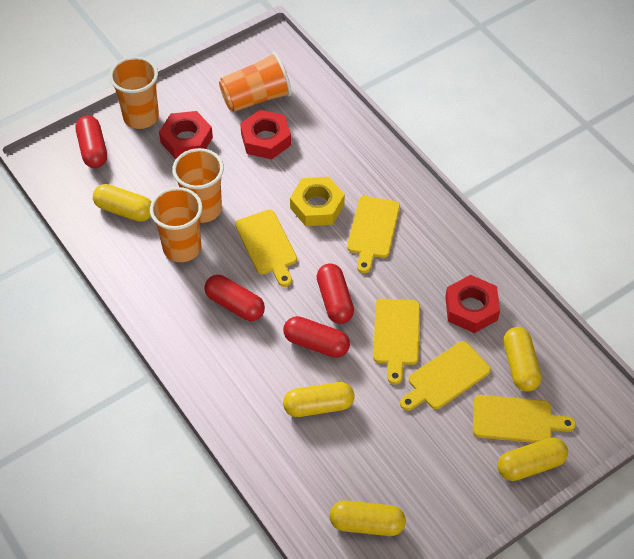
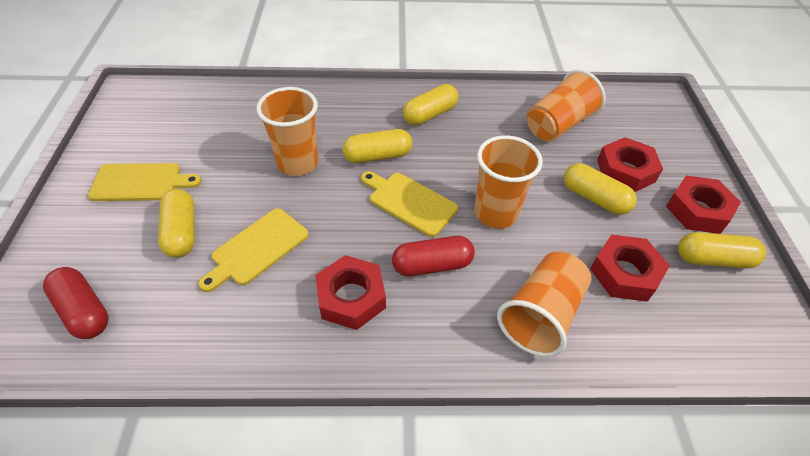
red capsule: [76,115,107,168] [204,275,265,321] [283,316,350,358] [317,263,354,324] = 4 -> [43,267,109,339] [392,236,475,277] = 2
red nut: [159,111,213,159] [240,110,291,159] [445,275,500,333] = 3 -> [315,255,386,330] [590,235,670,302] [597,137,663,192] [666,176,741,234] = 4
yellow cutting board: [235,210,297,287] [347,196,400,273] [373,299,420,385] [400,341,491,411] [473,395,576,443] = 5 -> [88,163,202,201] [198,208,309,292] [361,171,458,237] = 3
yellow nut: [290,177,345,226] = 1 -> none = 0

